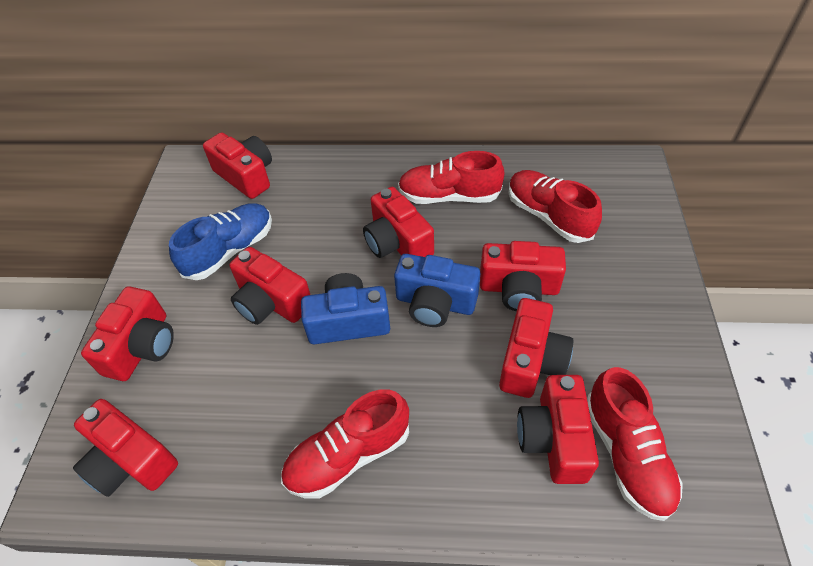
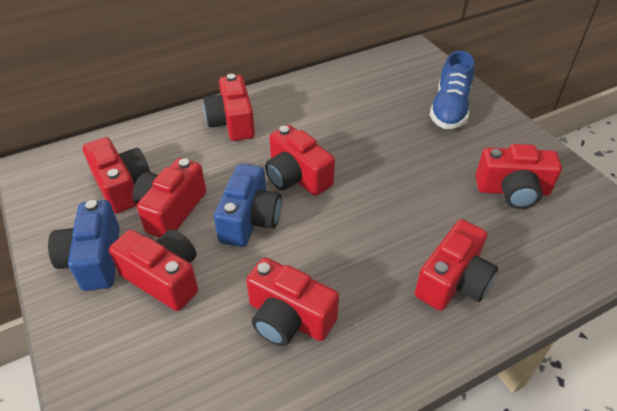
red shoe: [281,389,409,499] [398,151,505,204] [509,170,602,243] [587,367,683,521] = 4 -> none = 0

